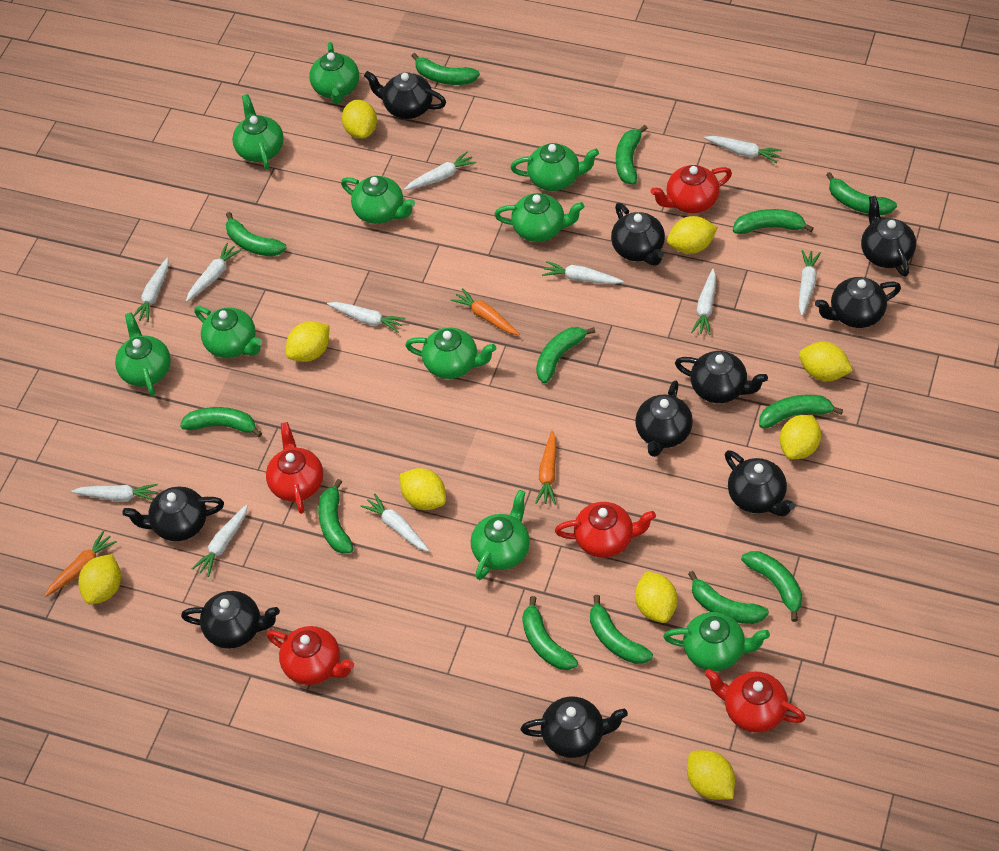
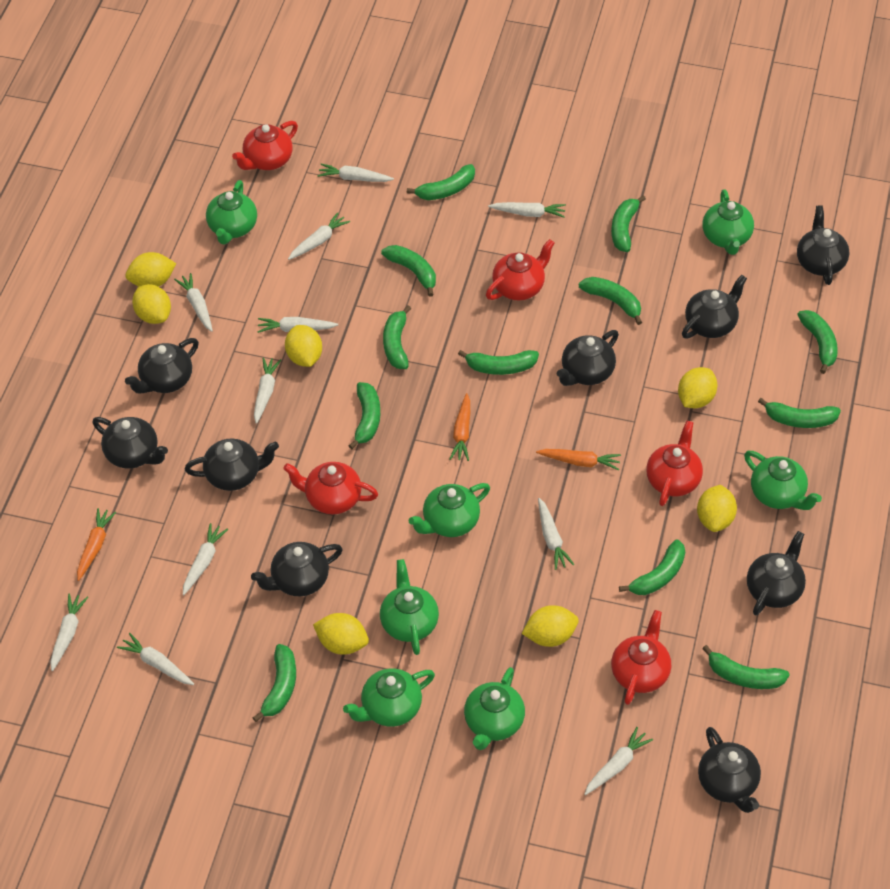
black teapot: [122,487,224,541] [181,591,280,649] [364,71,446,119] [521,697,628,758] [611,203,665,266] [635,380,693,457] [675,351,768,403] [725,450,795,516] [815,277,901,328] [861,196,916,277] = 10 -> [92,417,168,468] [125,338,199,393] [185,438,279,491] [251,542,343,597] [557,330,619,386] [682,275,747,339] [698,727,761,813] [747,531,806,615] [797,205,849,285] = 9
green banana: [180,407,262,437] [226,212,287,257] [318,479,354,554] [412,53,480,85] [522,596,578,670] [536,327,595,383] [590,595,653,664] [616,125,647,184] [688,571,769,624] [733,209,814,234] [741,551,802,622] [759,395,843,429] [826,172,897,215] = 13 -> [252,644,296,722] [348,382,380,449] [381,245,436,297] [383,306,411,369] [407,164,475,200] [458,350,539,375] [579,277,642,325] [611,195,646,252] [619,539,685,595] [702,645,790,689] [758,398,841,428] [797,310,838,374] = 12
green teapot: [115,312,171,396] [194,306,262,358] [232,94,284,169] [309,42,359,104] [341,176,415,224] [405,327,496,379] [471,490,530,580] [494,193,584,242] [510,143,599,191] [663,612,770,671] = 10 -> [206,180,257,244] [343,668,435,727] [380,559,439,655] [409,483,490,537] [464,667,525,750] [702,189,754,255] [744,451,822,510] = 7
yellow lemon: [78,554,121,605] [286,322,329,362] [342,100,377,139] [400,468,446,510] [635,571,677,623] [667,216,718,254] [687,750,735,800] [780,415,821,459] [799,342,853,381] = 9 -> [125,252,177,287] [132,284,171,324] [285,325,322,367] [313,613,369,655] [522,605,579,647] [678,367,717,408] [697,485,737,532] = 7

